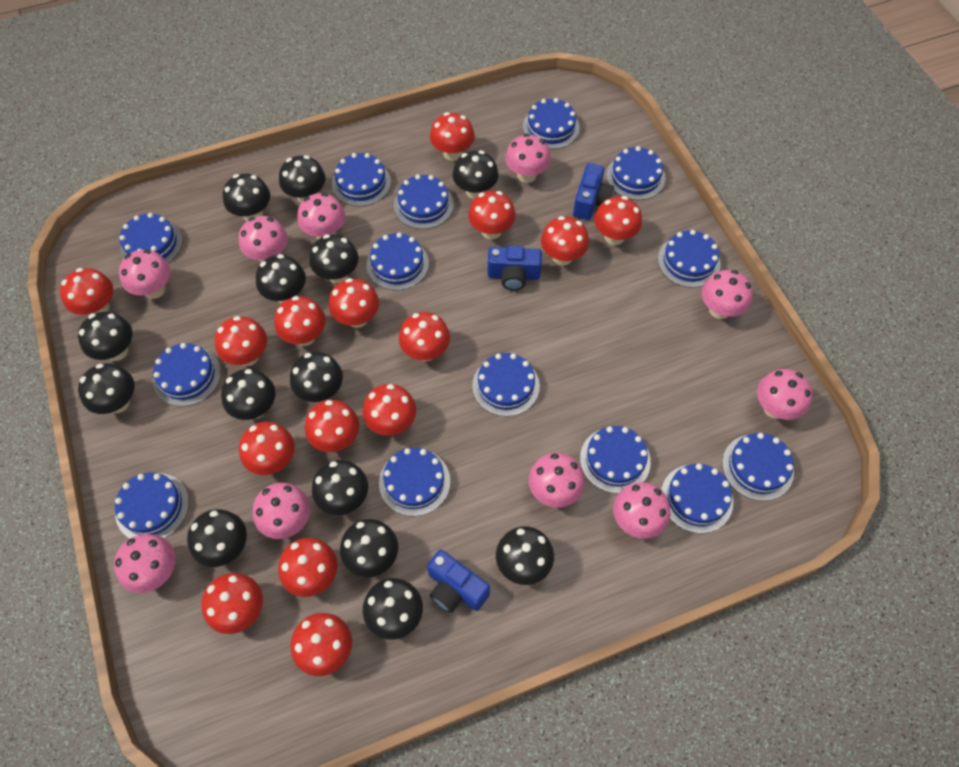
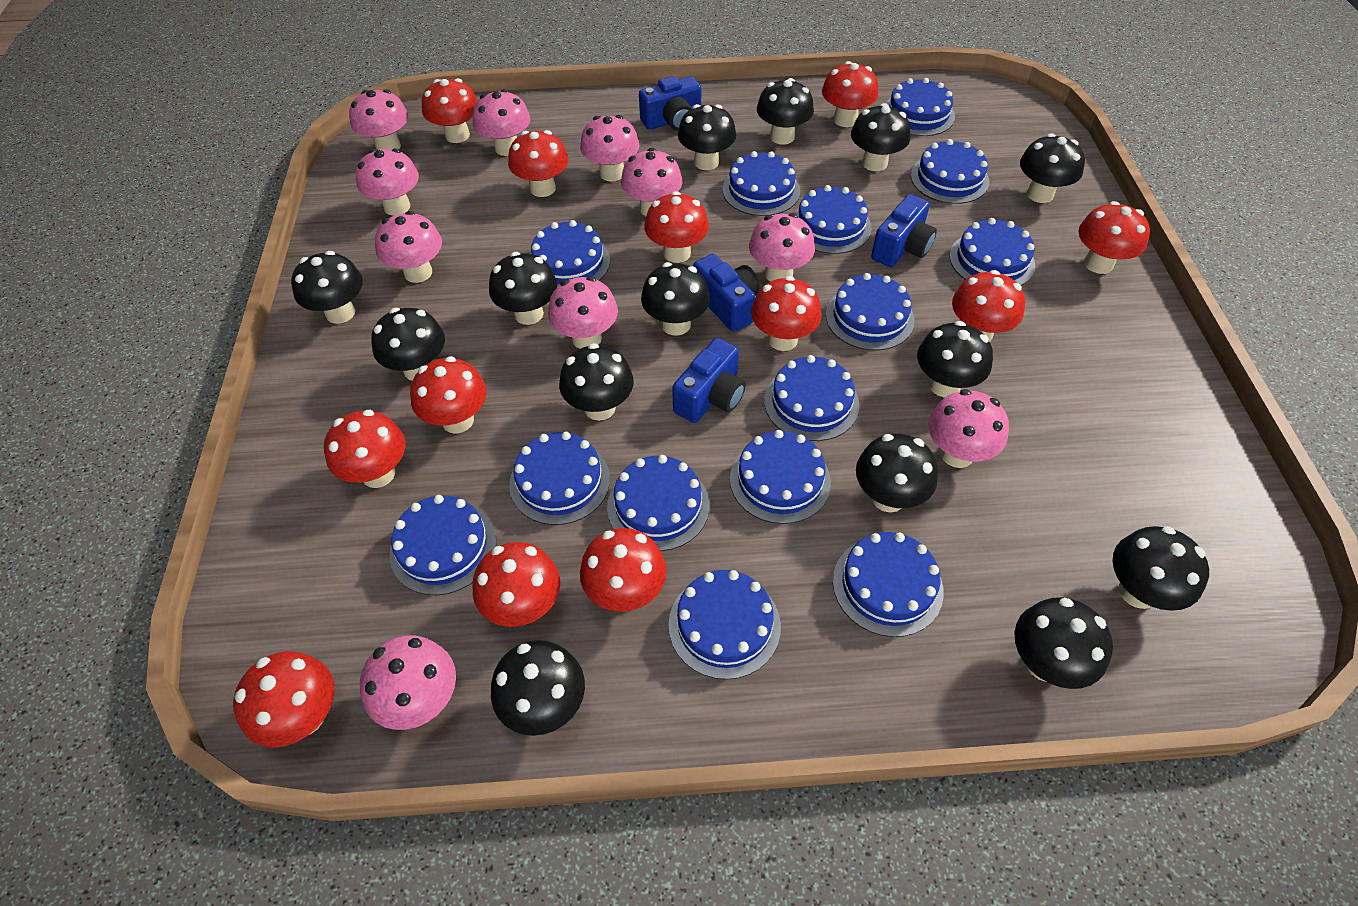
blue camera: [427,550,490,613] [488,246,542,291] [573,163,614,220] = 3 -> [639,76,701,131] [672,338,746,423] [693,254,760,332] [871,194,937,267] = 4
red mushroom: [60,268,113,315] [201,573,263,634] [215,316,267,366] [239,422,295,475] [274,296,326,346] [278,538,337,597] [291,613,352,676] [305,400,359,452] [329,278,379,328] [362,384,416,436] [399,312,450,361] [430,112,475,161] [468,191,516,239] [541,216,589,265] [594,196,642,245] = 15 -> [233,651,335,748] [324,410,405,488] [410,356,487,434] [422,78,478,143] [472,542,560,627] [508,130,568,197] [580,528,666,612] [644,191,709,263] [751,276,821,351] [822,61,878,127] [952,270,1025,342] [1078,201,1150,274] = 12

